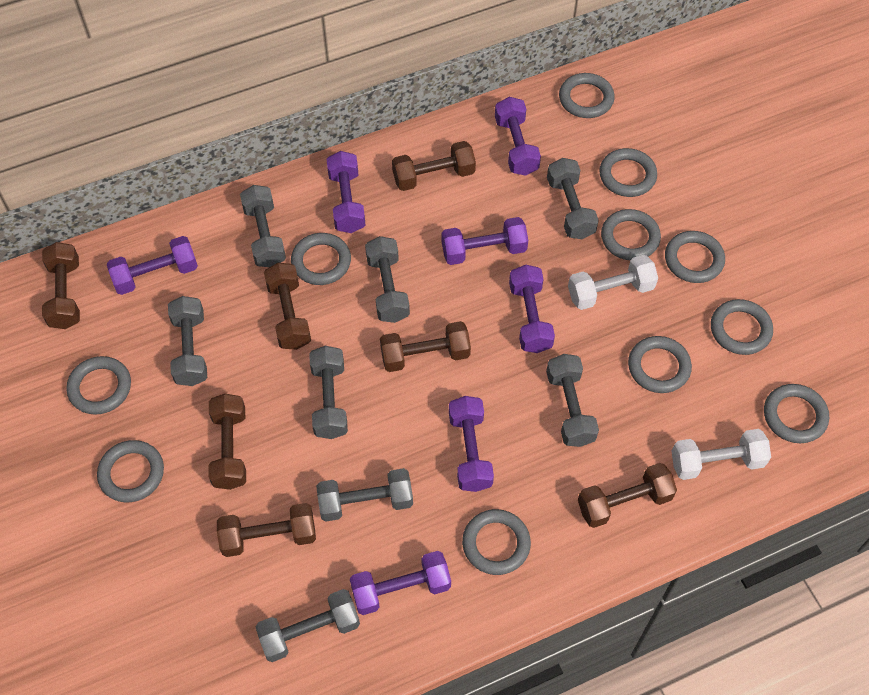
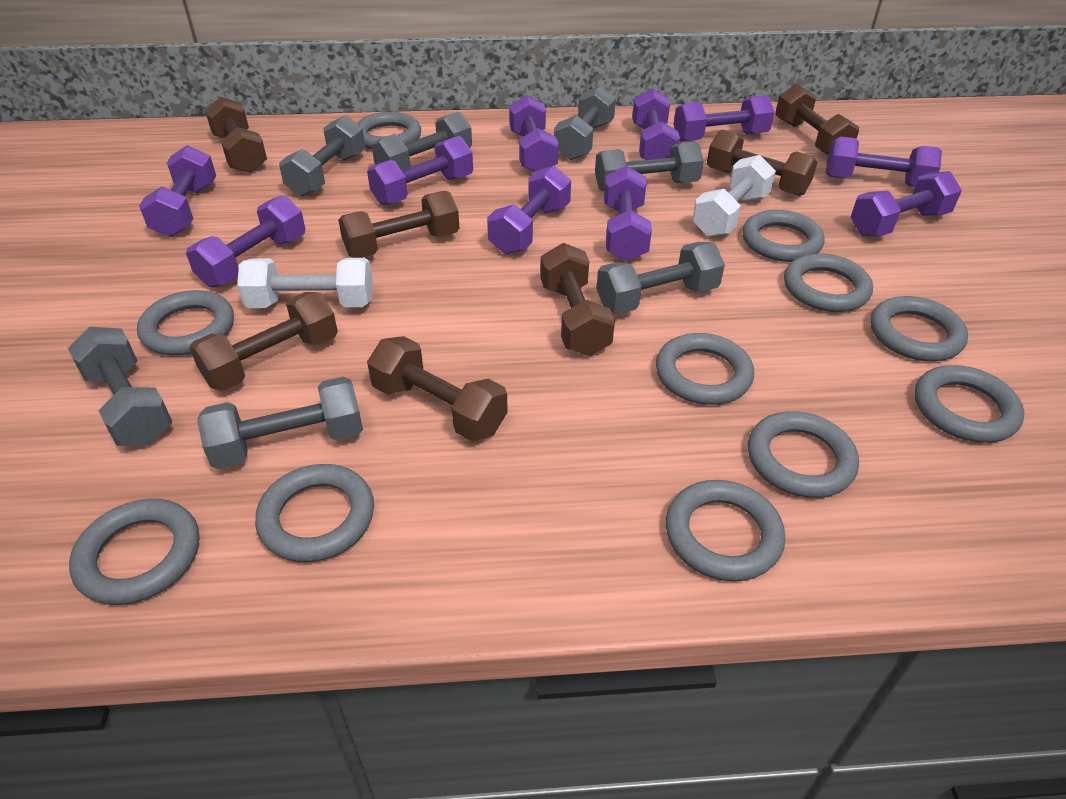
grey dumbbell: [168,296,207,386] [240,185,286,267] [256,589,360,662] [309,346,348,439] [316,468,413,522] [365,236,410,323] [546,354,599,447] [547,158,599,239] = 8 -> [68,327,172,446] [197,377,363,469] [279,116,366,197] [372,112,472,170] [554,86,616,160] [595,142,704,191] [597,242,725,314] = 7
purple dumbbell: [107,236,198,295] [326,151,365,233] [350,551,451,615] [442,217,528,265] [449,396,494,492] [495,97,541,176] [509,265,555,353] = 7 -> [139,145,216,237] [186,195,305,287] [367,136,473,205] [487,165,571,254] [509,95,559,172] [604,166,652,261] [632,88,680,160] [674,95,775,142] [826,137,942,187] [851,171,962,236] = 10

